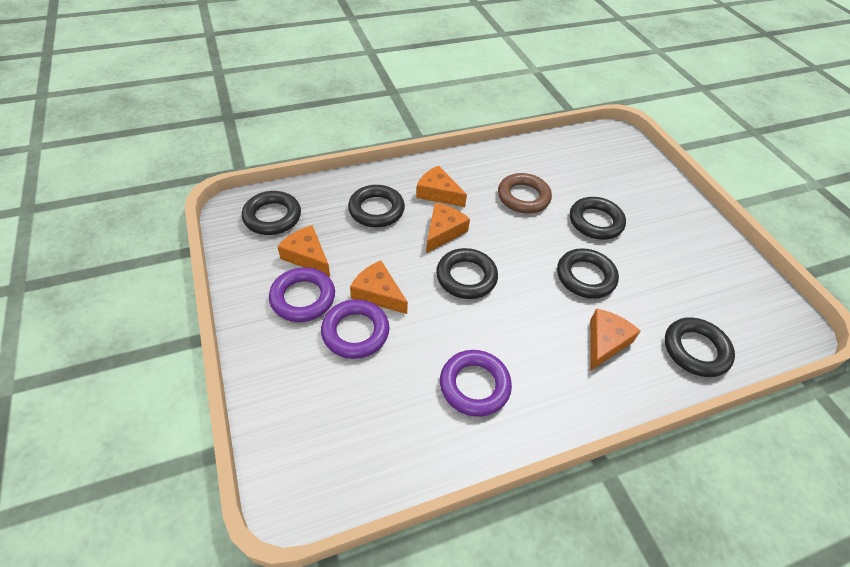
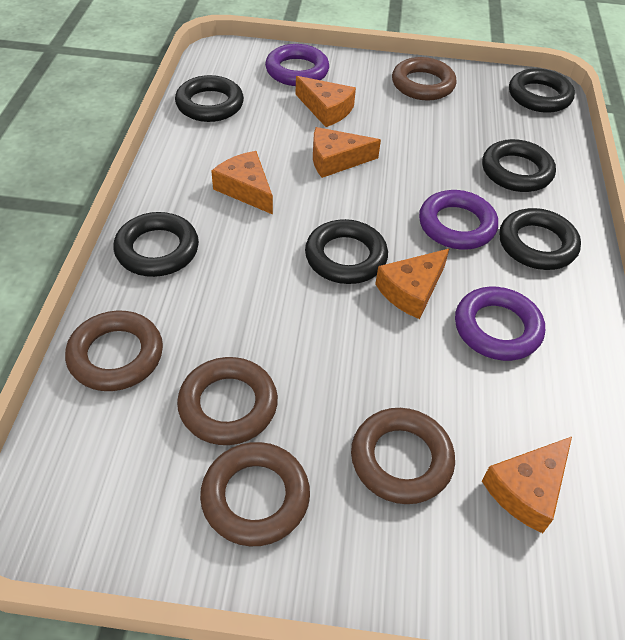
brown ring: [498,173,552,214] = 1 -> [65,311,163,391] [177,357,278,445] [200,442,310,546] [351,408,455,504] [392,57,457,100] = 5

